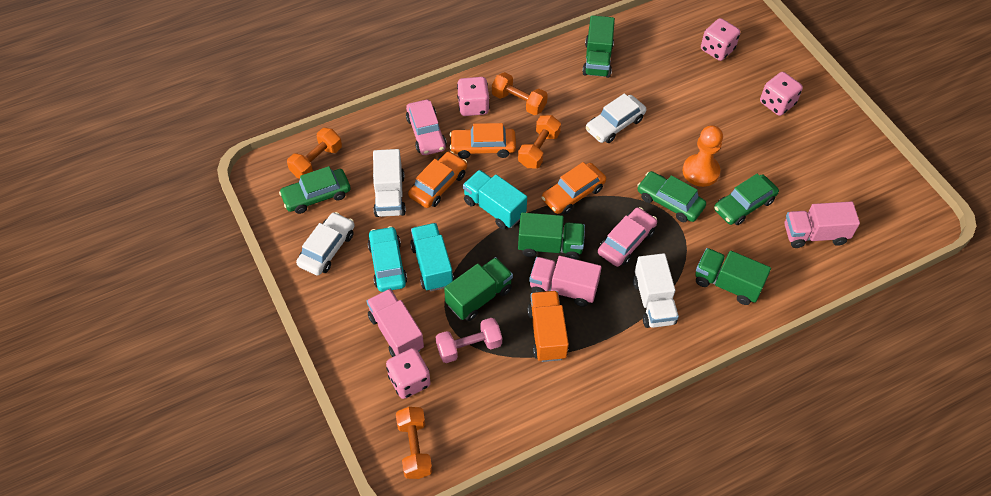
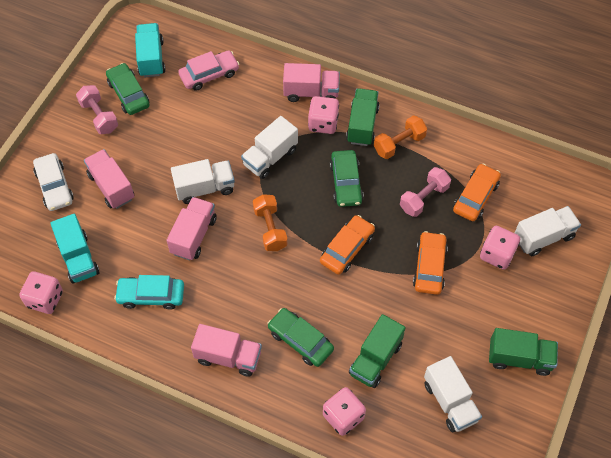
green truck: [444,257,513,321] [518,212,585,260] [582,15,615,78] [695,248,771,305] = 4 -> [346,88,380,146] [349,314,406,388] [489,328,558,376] = 3
orange dumbbell: [287,128,342,178] [396,407,432,479] [492,72,548,115] [518,115,561,168] = 4 -> [253,194,288,251] [374,115,427,159] = 2
orange pawn: [683,125,723,187] = 1 -> none = 0
orange truck: [528,291,569,362] = 1 -> none = 0
pink car: [406,100,446,155] [598,207,657,267] = 2 -> [178,50,239,91] = 1
pink dumbbell: [436,318,502,363] = 1 -> [76,85,118,134] [400,167,451,217] = 2
pink truck: [367,289,424,357] [529,256,602,307] [784,201,860,248] = 3 -> [84,149,135,209] [166,197,217,261] [191,324,262,377] [283,63,340,102] = 4
white car: [296,212,355,276] [586,93,647,143] = 2 -> [33,153,74,211] = 1
white truck: [373,149,406,217] [633,253,679,328] = 2 -> [171,159,235,204] [241,116,298,179] [424,356,482,432] [515,206,581,256] = 4

